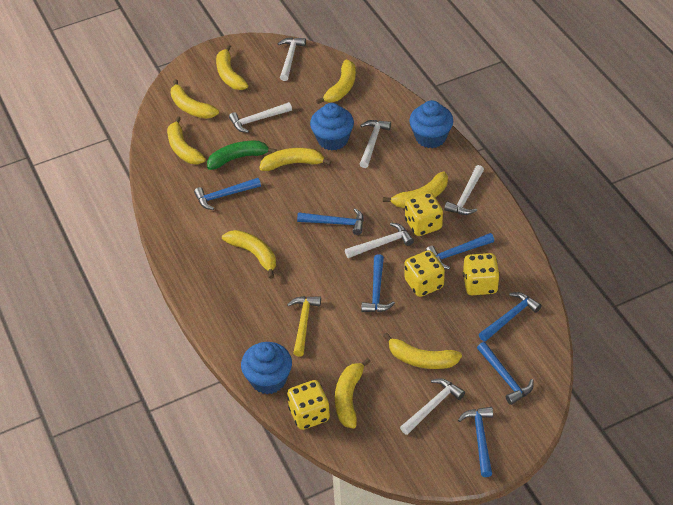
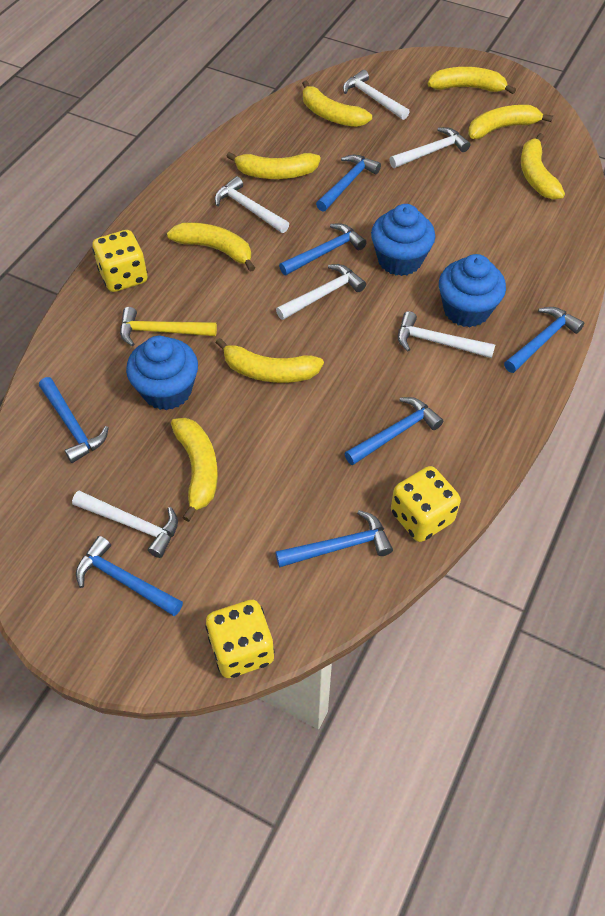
green banana: [207,141,277,170] = 1 -> none = 0
yellow banana: [167,116,206,164] [171,79,219,119] [216,44,248,90] [222,230,276,279] [259,148,332,171] [316,60,356,104] [335,358,371,429] [383,172,448,208] [383,332,462,369] = 9 -> [167,222,255,272] [171,418,218,522] [216,338,324,383] [226,152,321,179] [302,80,372,127] [428,67,516,94] [468,105,553,139] [521,133,565,200] = 8
yellow dice: [287,380,330,430] [404,250,445,297] [405,192,443,236] [463,253,500,295] = 4 -> [92,230,148,292] [205,600,275,678] [391,466,461,542] = 3

